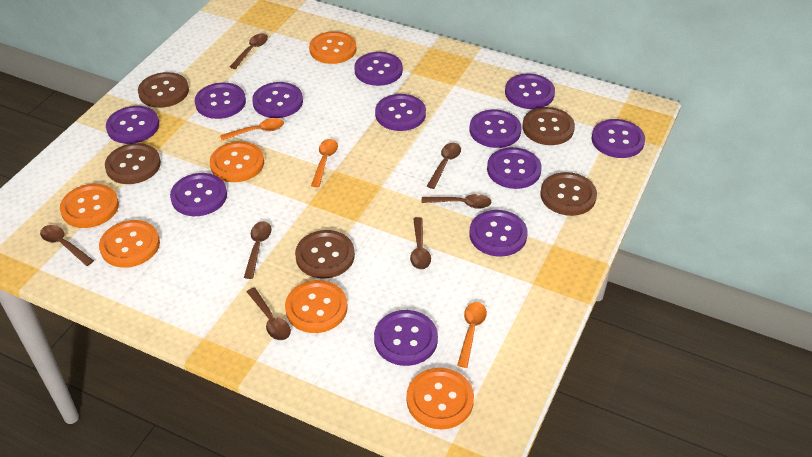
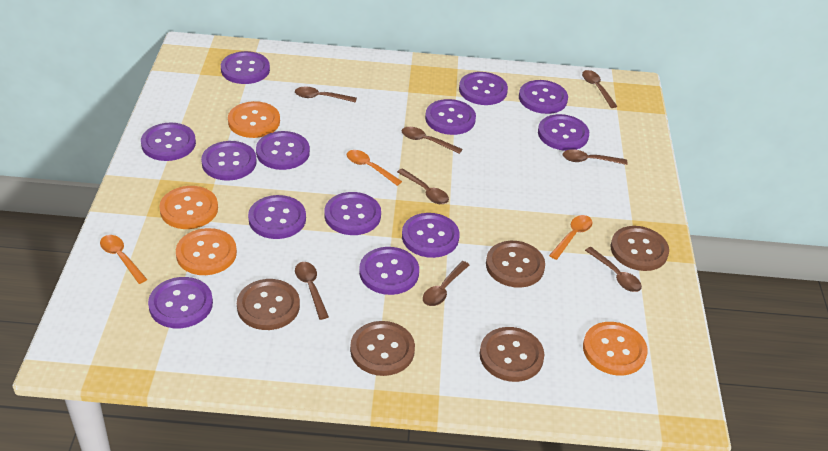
brown spoon: [40,225,94,266] [230,33,268,69] [244,221,272,279] [247,288,291,340] [410,217,431,270] [421,194,491,209] [427,143,461,189] = 7 -> [295,87,357,103] [295,262,329,320] [397,168,449,204] [402,127,462,154] [423,261,469,306] [563,149,627,165] [582,70,617,108] [585,247,642,292] = 8
orange button: [60,184,119,228] [99,220,160,268] [210,141,264,182] [285,280,348,333] [309,31,356,64] [407,368,474,429] = 6 -> [159,186,218,229] [176,228,237,275] [228,101,280,138] [583,322,648,376] = 4
purple button: [106,106,159,144] [170,173,227,216] [195,82,246,119] [252,82,303,118] [354,52,403,86] [374,310,438,366] [375,94,426,131] [469,110,522,148] [469,210,528,257] [487,147,542,189] [505,73,555,109] [591,119,645,158] = 12 -> [141,123,196,161] [148,277,213,328] [201,141,257,181] [221,51,270,84] [248,195,306,239] [256,131,310,170] [325,192,381,235] [359,247,419,295] [402,213,460,258] [425,99,476,135] [459,72,508,105] [519,80,568,114] [538,114,589,151] = 13

